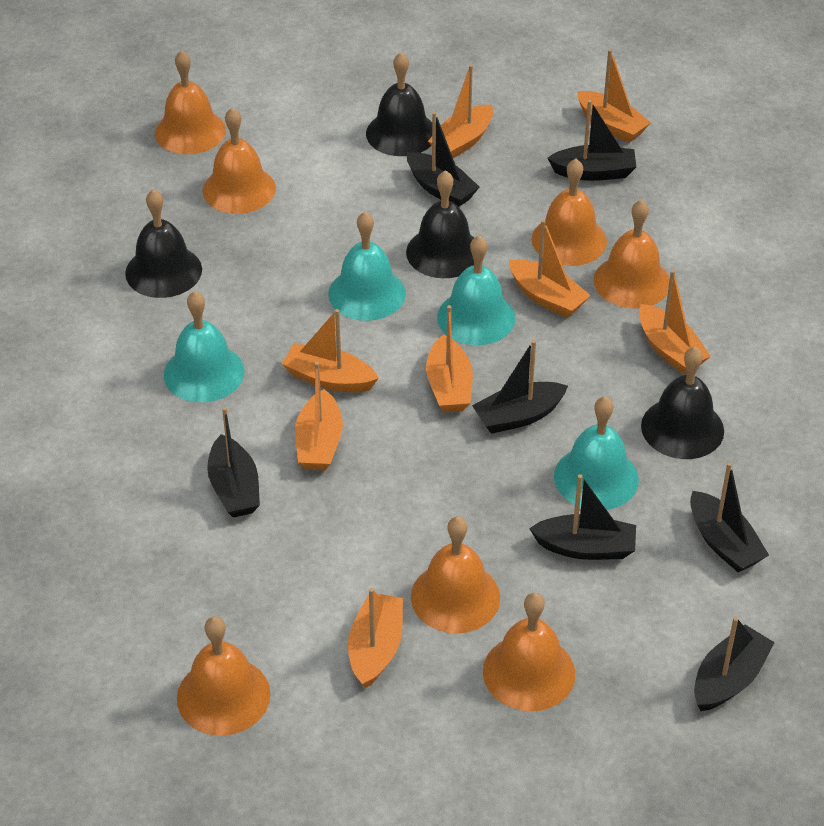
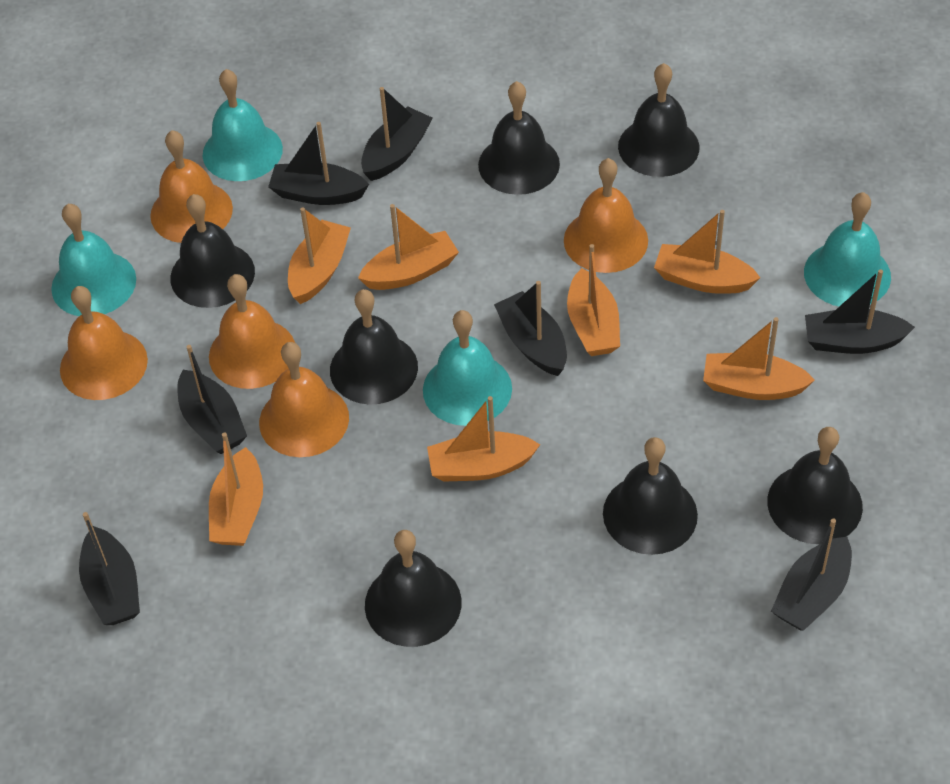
black bell: [125,189,202,298] [366,52,432,156] [406,170,474,278] [641,347,724,459] = 4 -> [170,194,255,308] [330,289,418,405] [365,530,462,647] [478,81,560,195] [603,437,698,555] [618,63,699,177] [767,427,863,544] = 7
orange bell: [155,50,226,154] [177,616,271,736] [202,108,276,214] [411,517,500,633] [483,593,575,711] [532,158,607,266] [593,199,670,308] = 7 -> [60,286,148,400] [150,130,233,243] [209,274,295,389] [259,342,349,457] [564,158,648,273] = 5
orange boat: [282,309,379,392] [295,362,343,471] [348,588,403,689] [426,305,473,413] [428,65,493,158] [509,220,591,318] [577,49,651,143] [639,270,711,374] = 8 -> [209,432,263,546] [288,207,351,304] [358,204,459,290] [427,396,540,482] [567,244,620,356] [654,210,760,294] [703,317,815,400] = 7

